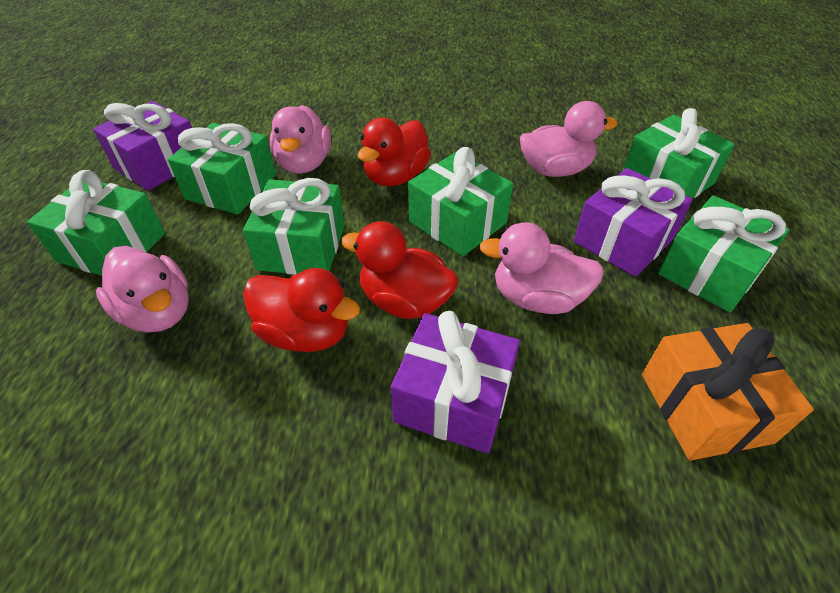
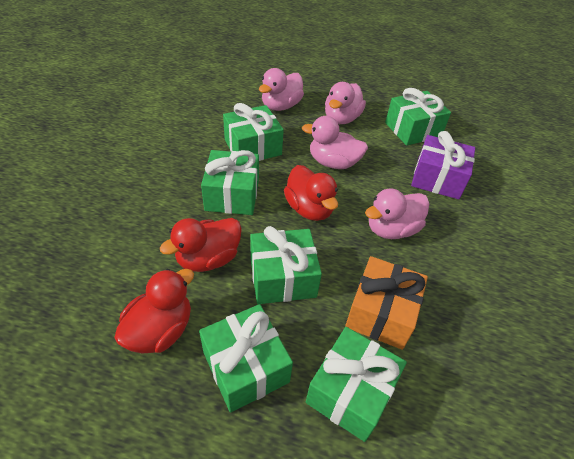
purple gift: [93,101,192,191] [391,311,520,453] [574,168,693,277] = 3 -> [411,131,475,199] = 1

